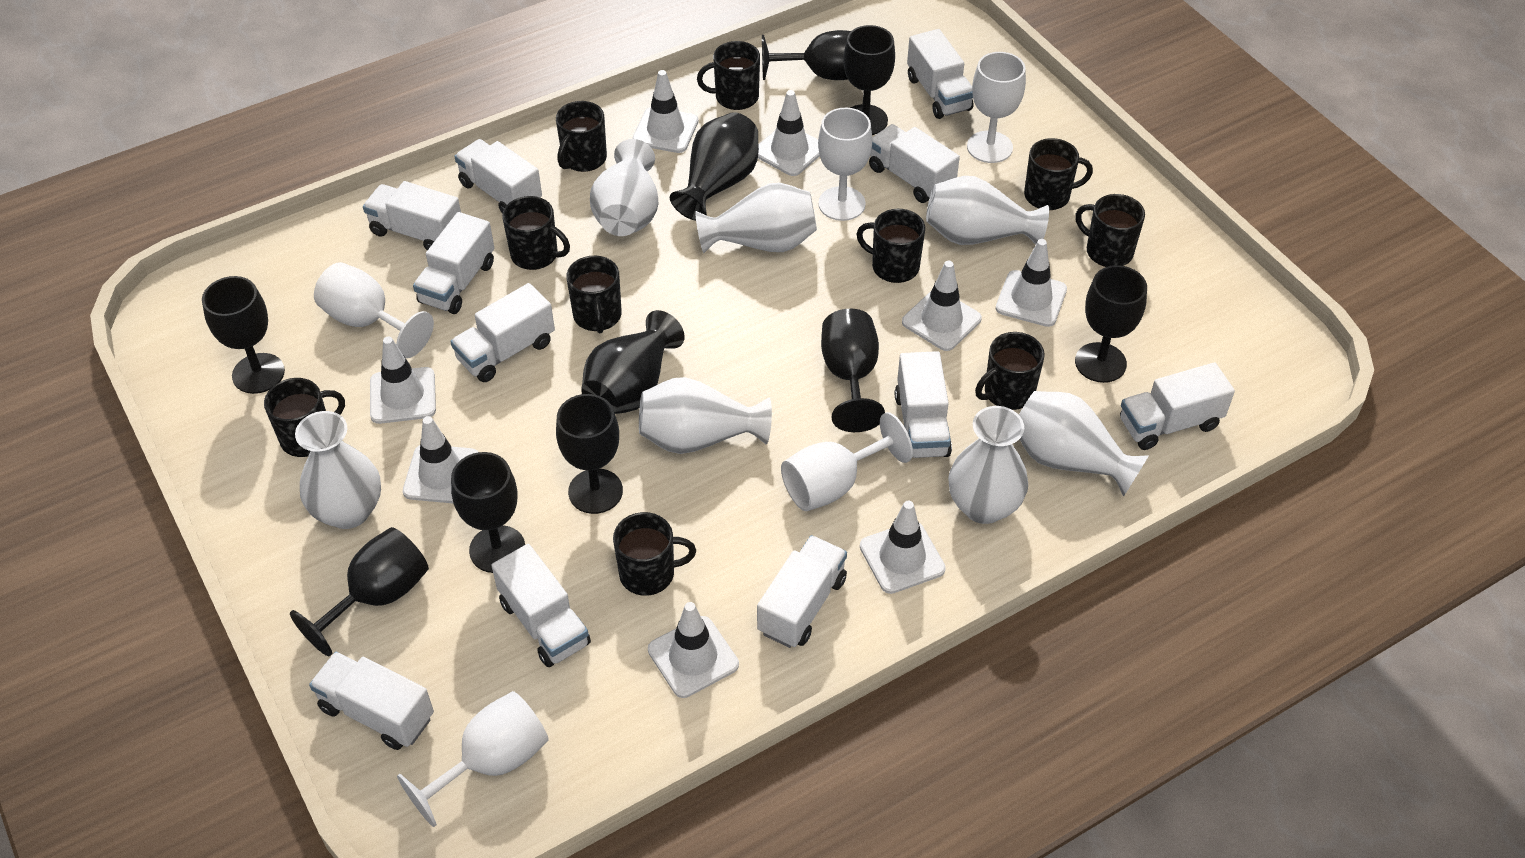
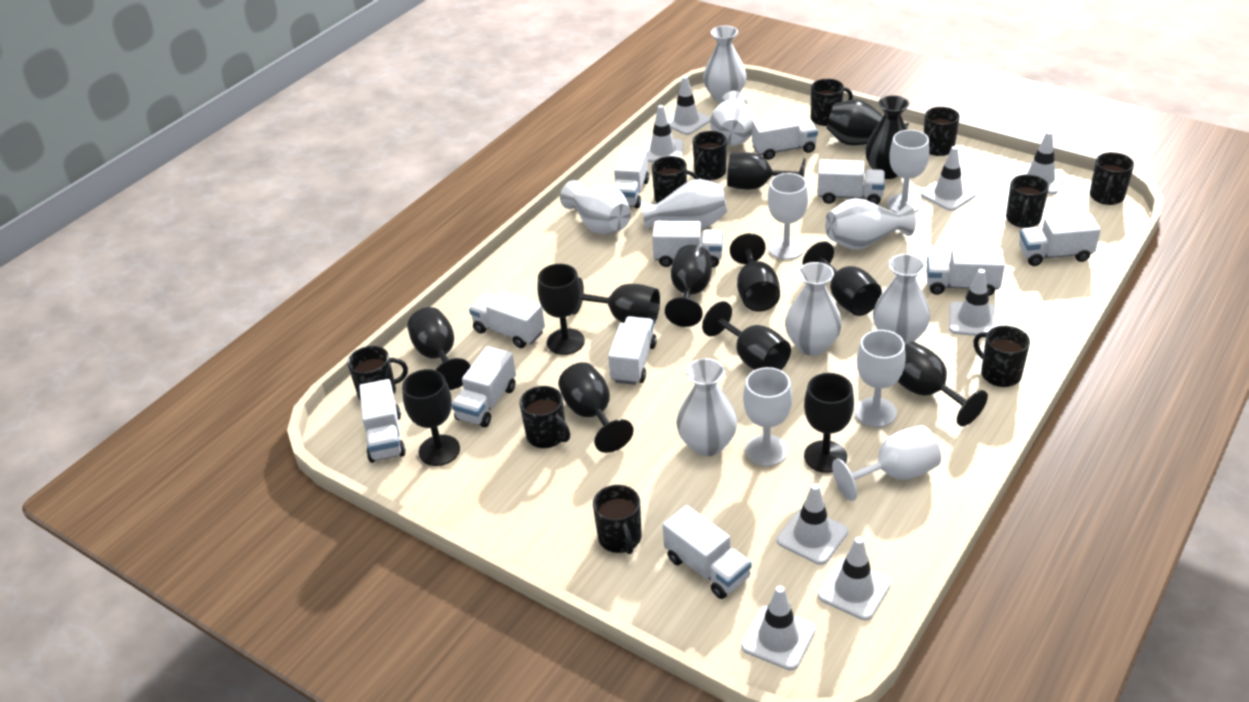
black goblet: [202,276,285,394] [290,527,429,656] [451,452,525,573] [556,394,623,514] [762,30,851,80] [821,308,885,432] [843,25,895,135] [1075,265,1147,383] = 8 -> [402,369,460,466] [407,307,471,390] [537,264,585,355] [558,362,634,453] [573,278,660,324] [665,245,712,327] [702,301,791,370] [727,152,805,190] [730,233,780,312] [802,241,882,316] [804,373,854,473] [898,342,988,426] = 12
white vase: [295,411,381,529] [590,139,658,236] [639,377,772,454] [695,183,817,253] [926,176,1049,245] [948,406,1028,524] [1019,391,1149,497] = 7 -> [560,180,631,234] [641,179,727,230] [676,358,737,456] [703,25,747,102] [710,91,755,145] [785,262,842,355] [825,198,916,249] [873,254,930,344] = 8

